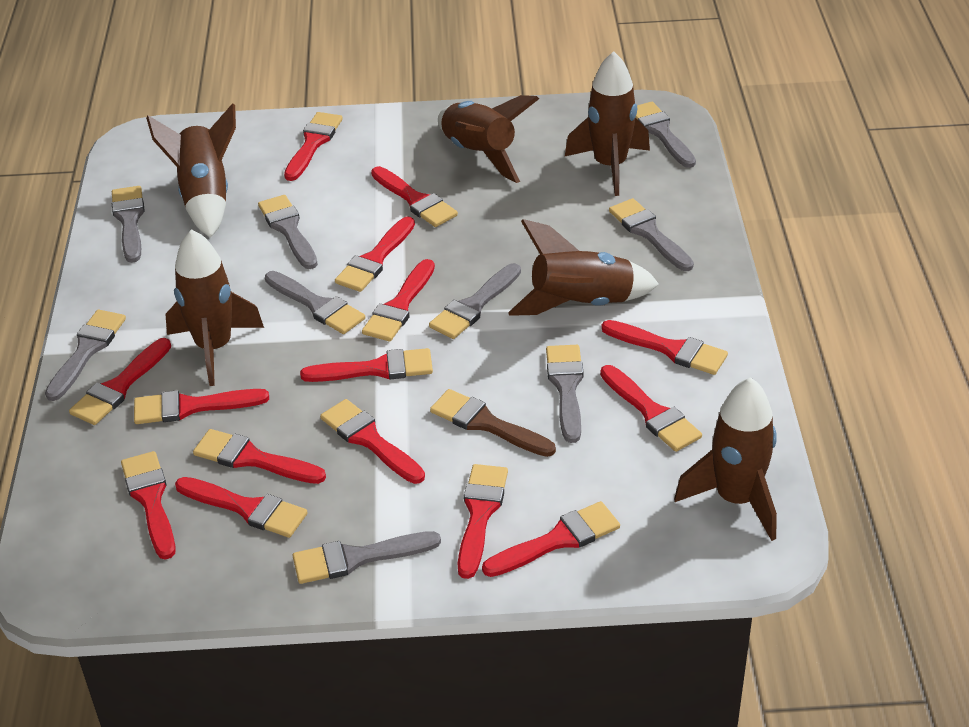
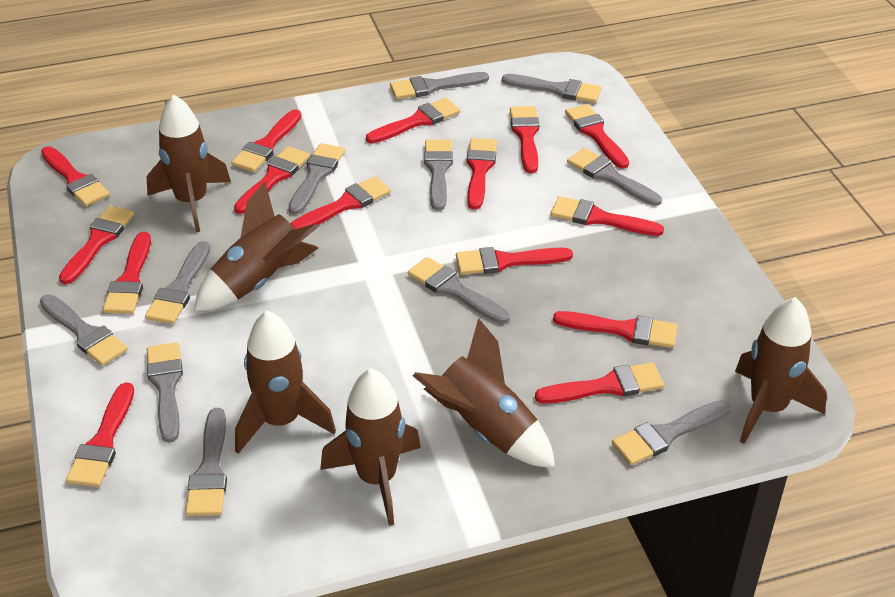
brown brush: [430,389,556,457] = 1 -> none = 0
grey brush: [45,310,126,401] [112,186,145,263] [258,195,318,269] [265,271,365,334] [293,531,441,584] [429,263,521,339] [546,345,584,443] [609,198,694,271] [635,102,696,168] = 9 -> [40,294,128,366] [145,241,210,324] [147,342,183,443] [186,408,227,516] [288,143,345,215] [390,72,489,99] [408,257,510,324] [424,139,453,211] [502,74,602,103] [567,148,662,206] [612,400,731,465] = 11

